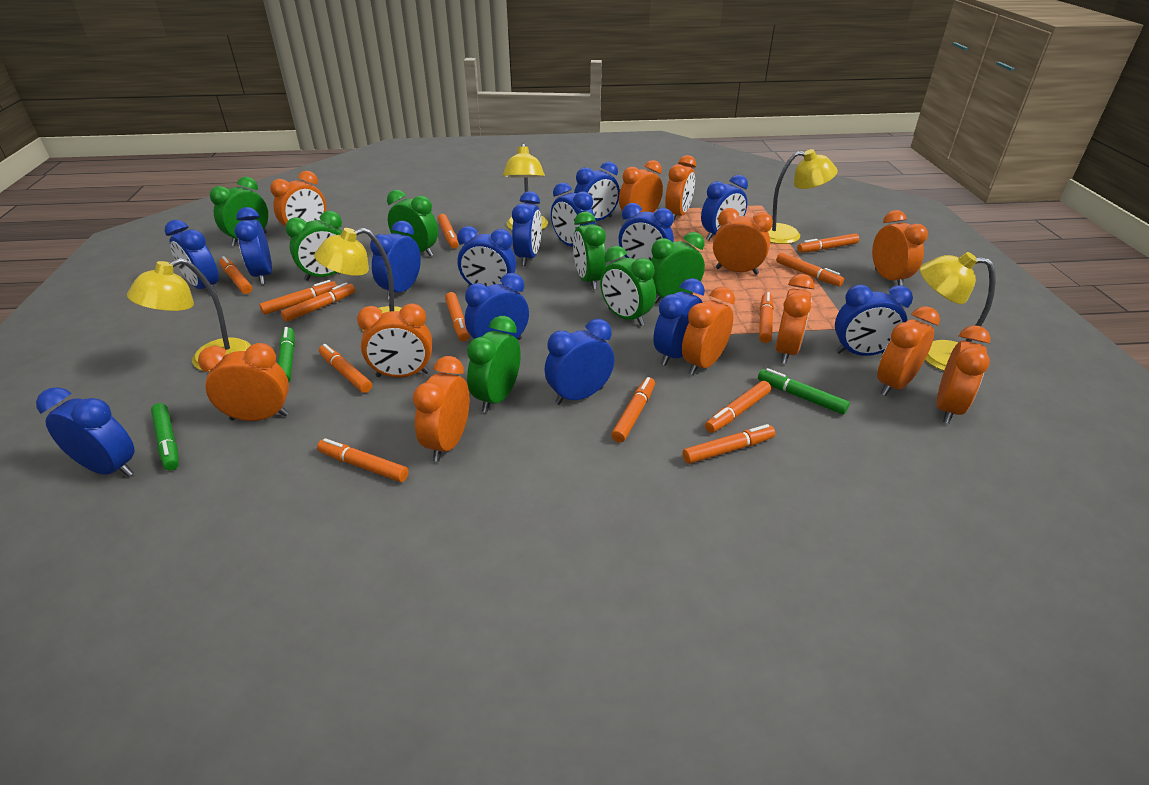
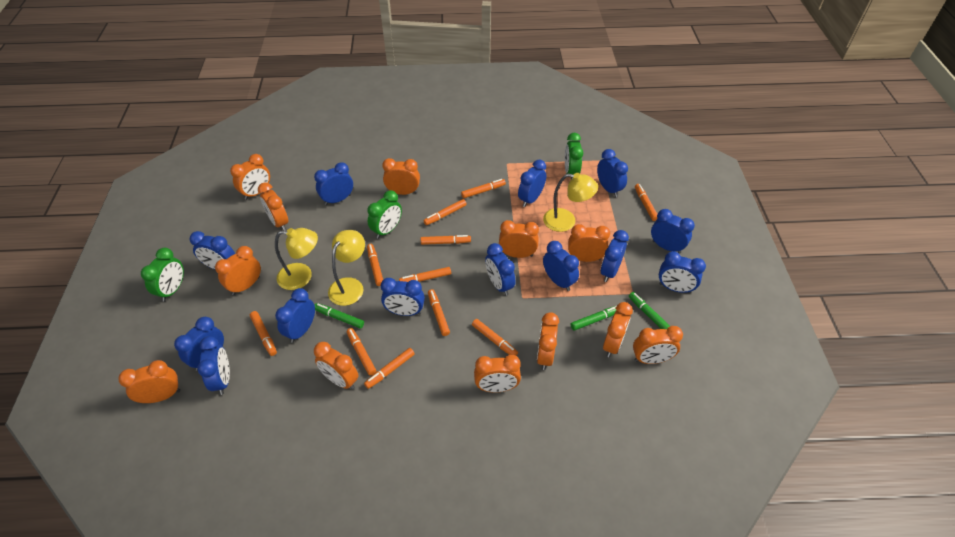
blue clock: [36,387,134,477] [165,220,219,293] [234,207,272,284] [370,221,421,299] [457,226,516,287] [465,273,529,340] [512,191,542,266] [544,319,614,405] [551,183,596,247] [574,161,620,221] [619,203,674,260] [653,278,705,366] [701,175,748,240] [835,285,913,356] = 14 -> [174,317,224,371] [190,231,235,269] [197,336,230,395] [275,288,315,343] [314,162,353,205] [381,278,425,316] [485,243,515,296] [518,160,546,207] [543,241,579,291] [597,149,628,197] [601,230,629,282] [651,209,695,254] [659,251,706,293] = 13
green clock: [210,177,268,246] [285,211,342,281] [387,190,438,257] [467,316,521,412] [573,212,606,290] [600,246,656,326] [650,232,705,304] = 7 -> [141,248,184,302] [367,190,402,239] [565,133,583,179] = 3
orange marker: [219,256,252,294] [259,280,337,315] [281,282,355,322] [317,438,409,482] [319,344,372,393] [438,214,459,249] [445,292,469,341] [611,377,655,443] [683,424,775,464] [705,381,771,433] [759,292,774,343] [776,253,844,286] [797,233,859,253] = 13 -> [250,311,277,356] [347,328,376,375] [364,348,415,389] [367,244,383,286] [399,267,451,282] [421,235,471,245] [423,199,467,225] [428,289,450,336] [461,179,506,198] [472,319,518,356] [635,184,657,221] = 11
yellow lamp: [127,258,251,372] [314,228,401,331] [503,143,548,230] [768,149,838,244] [920,252,996,371] = 5 -> [275,228,318,290] [328,230,365,306] [543,173,598,232] = 3

